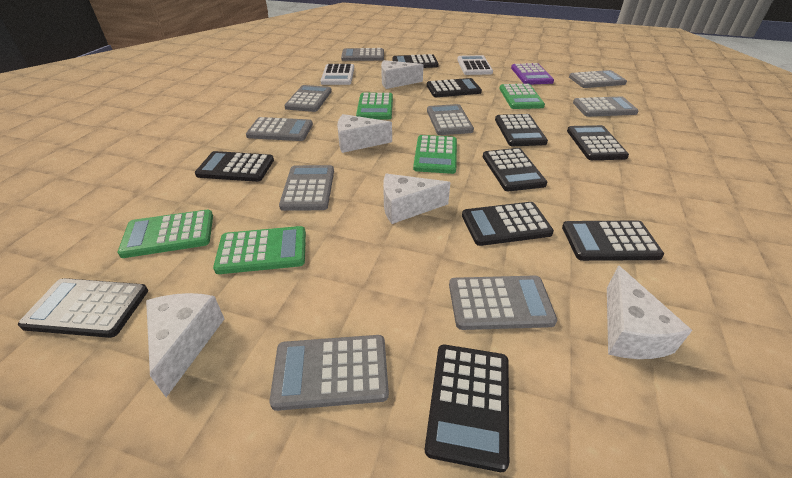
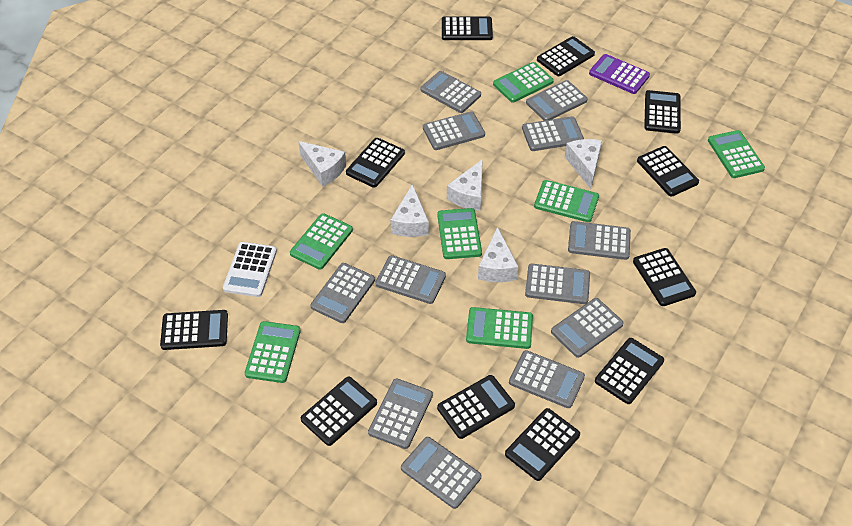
black calculator: [18,278,148,338] [195,151,274,182] [392,54,439,68] [425,345,509,472] [427,78,482,97] [462,202,554,246] [483,148,547,191] [495,114,548,146] [562,221,664,261] [567,125,629,160] = 10 -> [160,310,228,350] [301,377,377,446] [346,138,405,188] [437,375,515,439] [442,16,493,40] [505,408,580,481] [537,36,595,76] [595,338,664,404] [633,248,696,306] [637,146,699,197] [644,90,681,134] = 11
green calculator: [118,210,213,258] [213,226,306,274] [356,93,393,119] [413,135,457,174] [499,84,545,109] = 5 -> [245,321,301,383] [290,213,353,270] [437,208,482,259] [466,307,533,349] [493,62,554,103] [534,180,599,222] [708,130,765,178] = 7
grey calculator: [246,117,313,141] [269,335,389,411] [279,165,334,211] [284,85,332,112] [341,48,384,61] [427,104,474,135] [449,275,557,330] [569,70,627,88] [573,96,639,117] = 9 -> [310,263,375,323] [368,378,433,449] [375,255,446,304] [401,437,481,509] [421,71,481,113] [423,112,485,150] [509,350,585,408] [522,116,584,151] [525,264,590,304] [526,80,587,121] [551,298,624,358] [568,221,631,260] = 12
white calculator: [320,64,354,85] [457,55,493,75] = 2 -> [223,242,277,297] = 1

